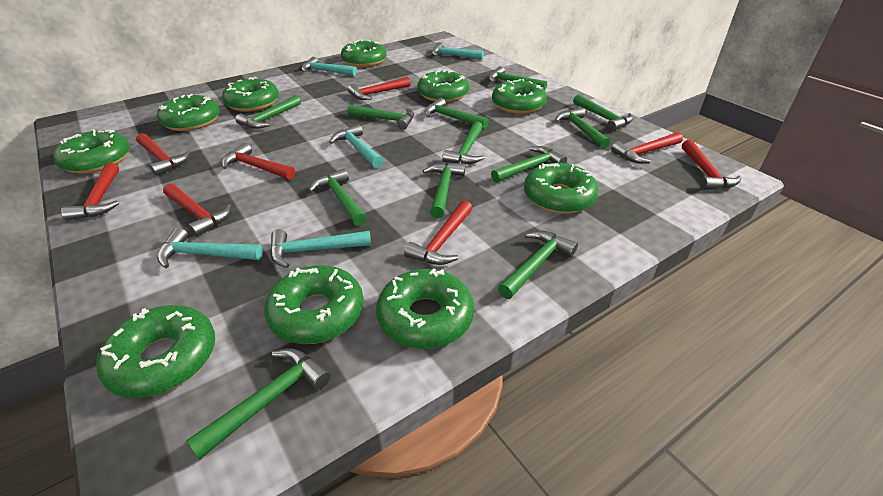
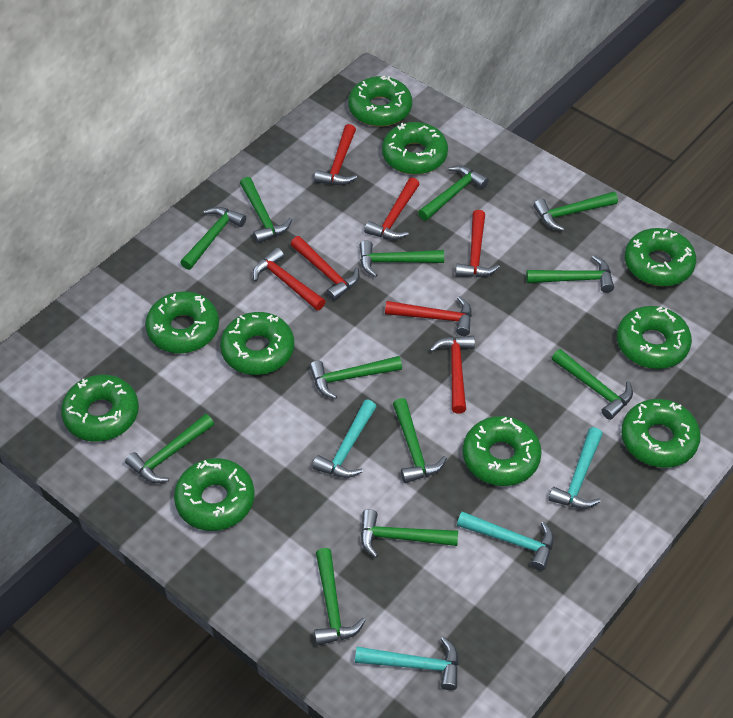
red hammer: [61,163,119,221] [136,133,190,176] [163,183,232,237] [222,143,295,180] [348,77,410,100] [404,200,473,265] [611,132,683,163] [682,140,741,190] = 8 -> [253,248,326,310] [290,236,360,301] [314,124,357,185] [364,177,419,240] [385,296,472,336] [429,336,475,413] [455,210,500,277] = 7
turquoise hammer: [157,228,263,268] [270,229,371,268] [301,57,357,76] [329,124,383,168] [431,42,484,60] = 5 -> [312,400,377,478] [355,637,459,690] [457,512,554,571] [548,427,603,509] = 4

